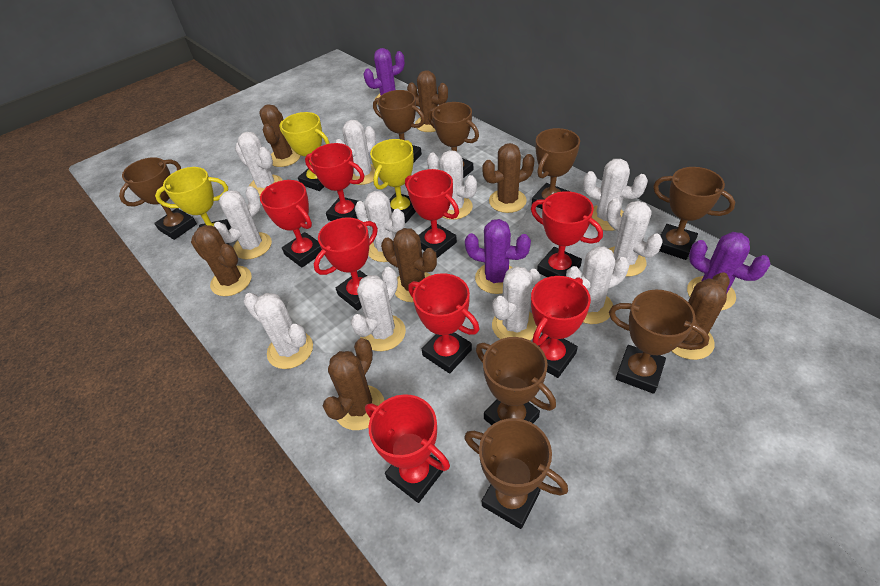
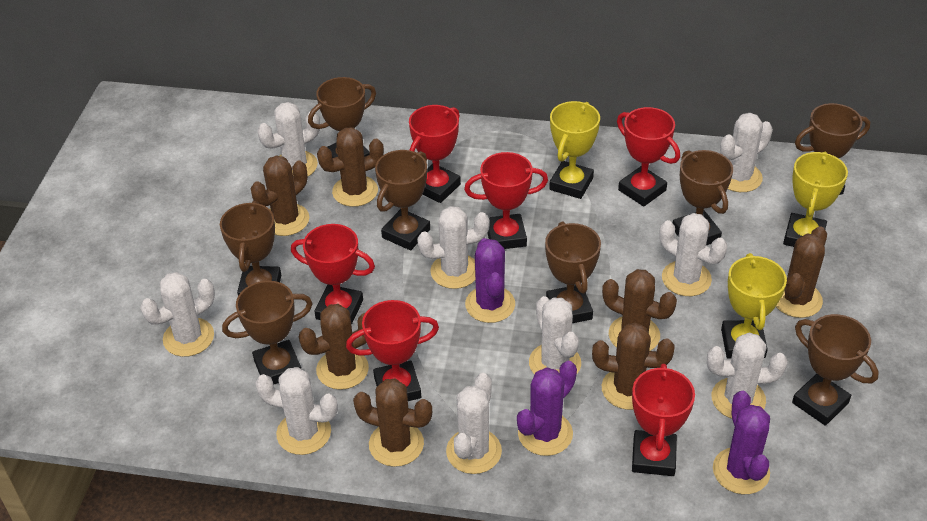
red trophy: [260,180,322,268] [305,143,364,221] [314,217,378,311] [365,394,450,503] [405,169,459,258] [408,273,479,374] [531,191,603,277] [531,276,591,378] = 8 -> [291,224,375,325] [346,300,439,401] [409,105,461,203] [464,152,548,249] [617,107,680,207] [632,364,695,476] = 6
white cactus: [214,186,272,259] [235,132,282,196] [244,293,313,369] [335,120,376,185] [351,267,406,351] [355,191,405,262] [427,150,477,220] [492,266,541,340] [566,246,629,324] [583,159,648,231] [606,198,663,277] = 11 -> [140,272,215,357] [255,367,338,455] [258,102,320,176] [417,206,489,289] [446,373,502,474] [529,296,581,374] [659,213,727,296] [707,333,788,418] [720,113,773,192] = 9

